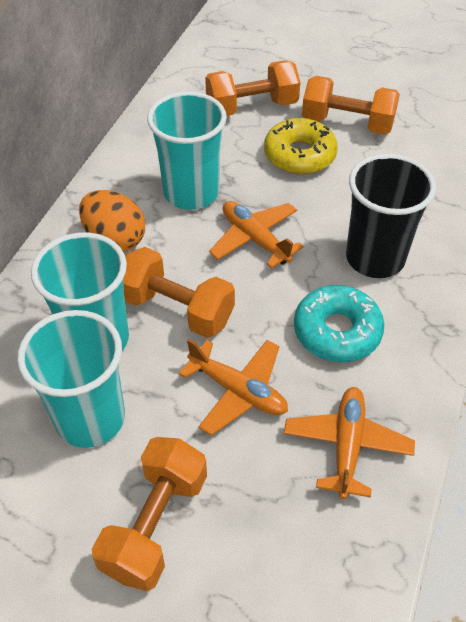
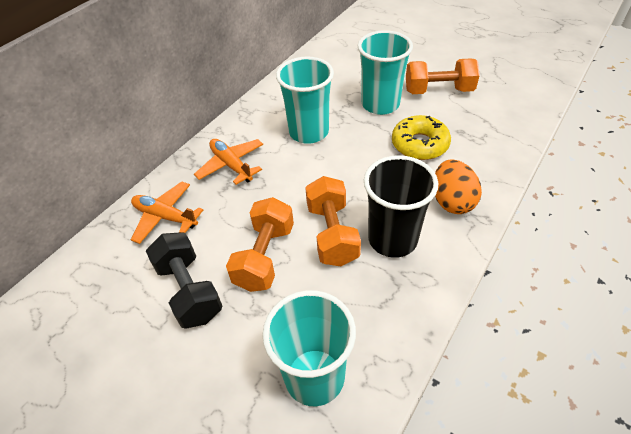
black dumbbell: none = 0 -> [146,232,223,329] = 1
orange dumbbell: [92,437,207,591] [124,247,235,338] [205,60,300,116] [302,76,400,135] = 4 -> [226,197,294,292] [305,176,361,266] [406,58,480,94] = 3
orange plane: [179,339,288,436] [209,201,304,268] [284,387,415,499] = 3 -> [131,182,203,244] [194,139,263,185] = 2
turquoise donut: [294,285,384,362] = 1 -> none = 0

